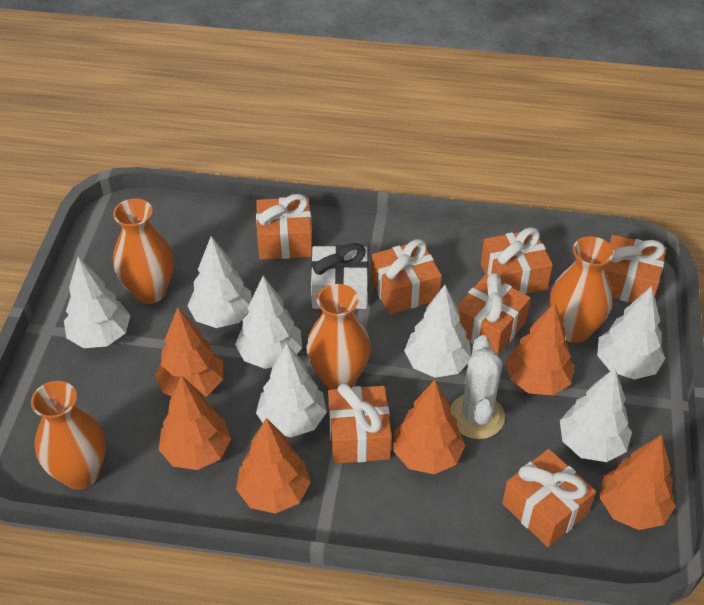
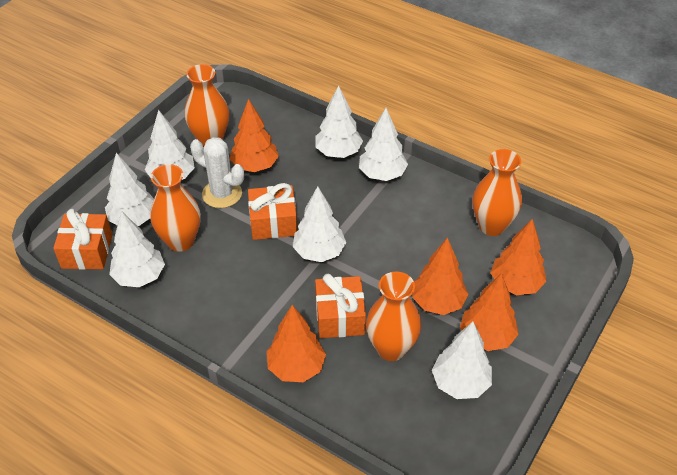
orange gift: [256,194,312,259] [328,383,392,464] [371,239,442,314] [457,273,531,355] [481,227,553,294] [502,449,596,547] [604,235,666,303] = 7 -> [53,209,112,270] [248,183,297,240] [315,274,366,338] = 3
orange tree: [155,307,223,397] [159,375,231,470] [236,418,311,514] [393,380,465,474] [506,302,574,395] [599,434,676,530] = 6 -> [230,99,279,172] [267,305,326,382] [412,237,468,315] [460,273,519,351] [490,219,546,295] = 5
white gift: [311,243,368,309] = 1 -> none = 0

